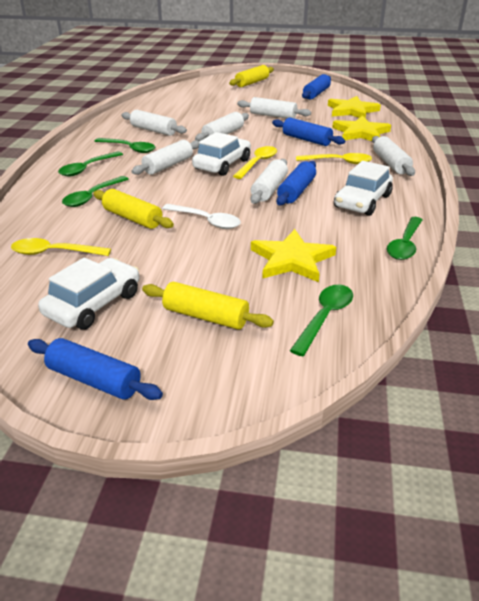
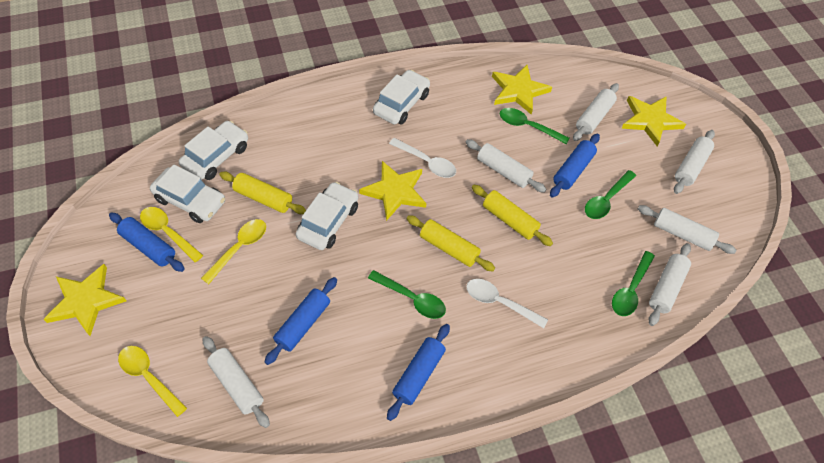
green spoon: [58,151,123,176] [62,176,129,207] [95,138,155,153] [290,284,353,356] [387,217,422,260] = 5 -> [368,270,446,319] [500,108,570,144] [585,170,636,219] [612,251,655,316] = 4
white car: [38,258,139,330] [192,132,251,176] [334,161,393,216] = 3 -> [150,164,225,223] [179,121,248,180] [296,182,358,250] [373,70,430,125] = 4
white spoon: [162,204,241,229] = 1 -> [389,138,456,178] [466,279,548,328] = 2
yellow star: [251,229,336,282] [328,96,381,119] [332,116,391,141] = 3 -> [44,264,126,336] [359,161,426,221] [492,65,552,115] [621,96,686,146] = 4

